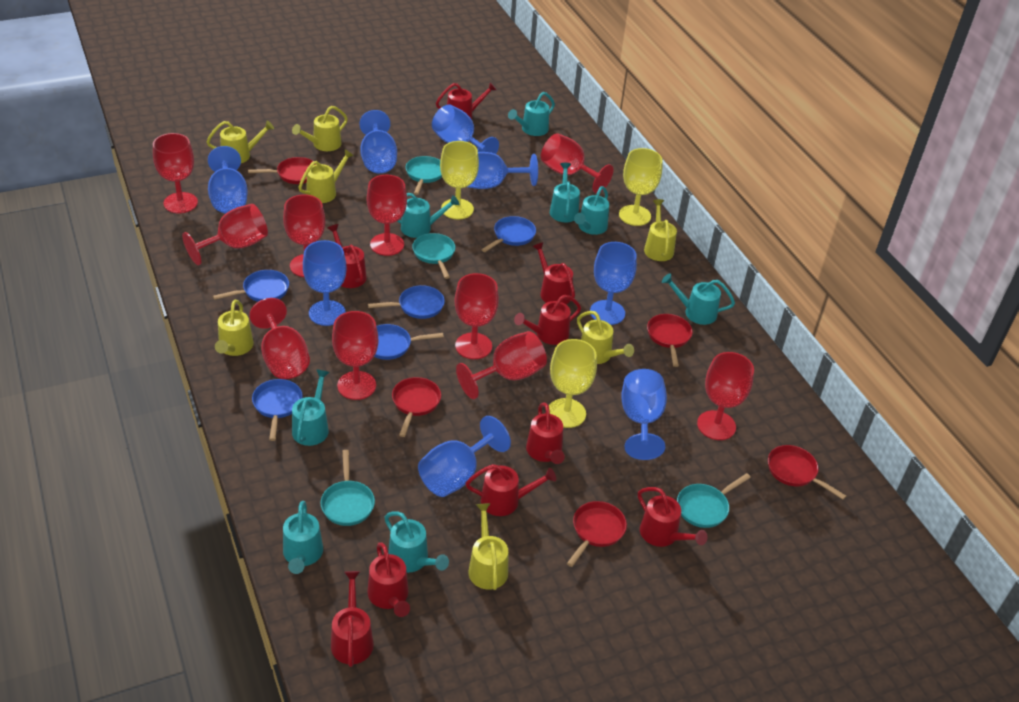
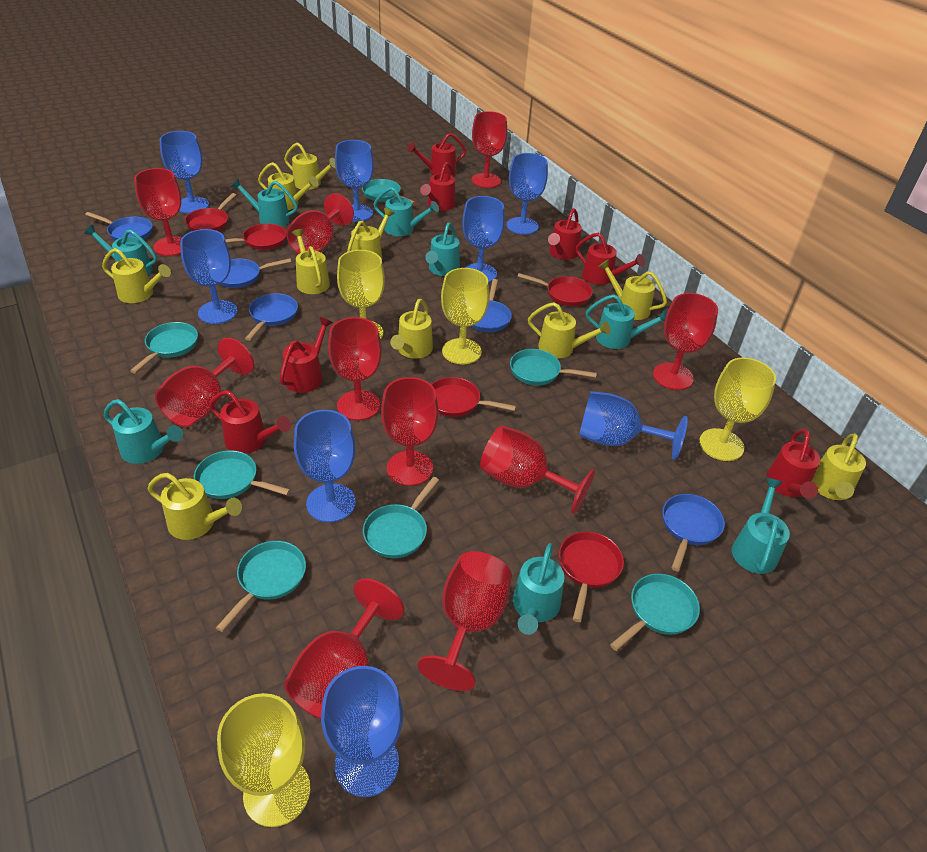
red watering can: [328,224,367,288] [331,571,374,667] [367,542,410,617] [436,82,497,120] [466,464,556,516] [514,295,581,345] [526,403,565,464] [532,242,575,304] [638,487,707,547] = 9 -> [209,390,291,454] [280,317,333,393] [408,133,466,175] [420,162,456,211] [548,208,582,260] [576,233,645,285] [766,429,820,499] = 7
turquoise pan: [320,450,375,526] [406,156,442,195] [412,233,455,279] [677,473,751,528] = 4 -> [130,322,198,373] [194,450,291,499] [216,541,306,632] [362,179,416,204] [363,477,439,558] [510,349,597,385] [610,574,700,651] = 7
yellow goblet: [440,141,479,219] [549,339,597,428] [619,148,663,226] = 3 -> [217,693,310,827] [337,250,385,339] [441,268,489,364] [699,358,776,461] = 4
yellow watering can: [206,121,274,163] [215,300,254,356] [292,106,348,151] [298,149,354,203] [468,503,508,590] [577,311,634,364] [644,199,677,261] = 7 -> [102,248,171,303] [148,473,242,540] [258,162,318,210] [284,142,336,190] [292,229,330,294] [347,208,395,259] [390,299,433,358] [528,302,611,358] [598,259,667,320] [812,433,866,500] = 10

